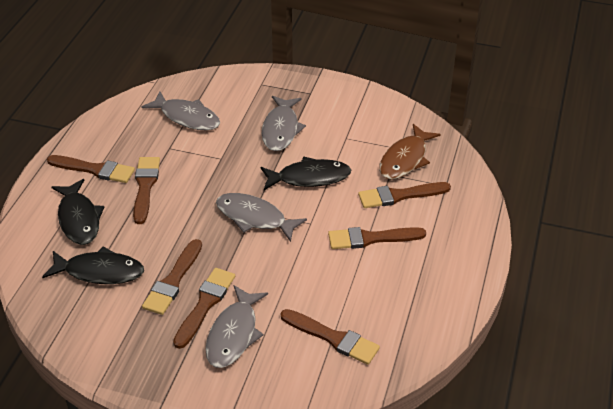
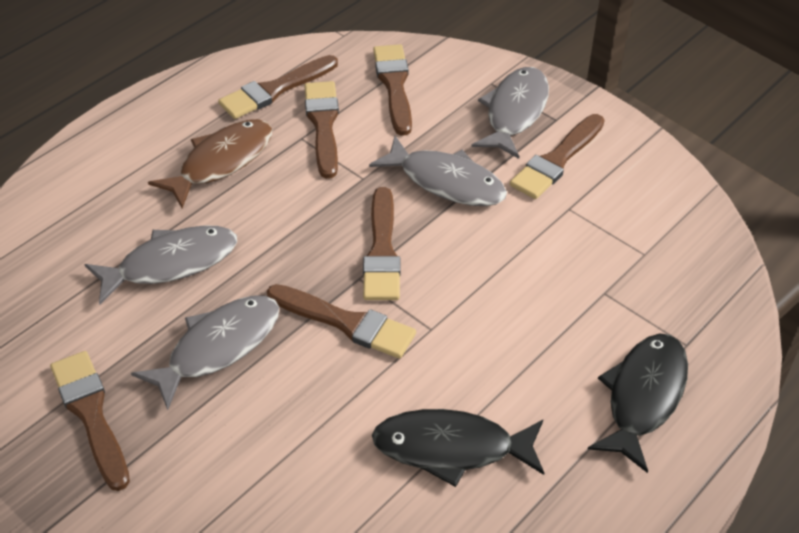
black fish: [42,246,144,284] [51,179,104,245] [261,157,351,190] = 3 -> [372,409,544,487] [588,333,688,473] = 2

